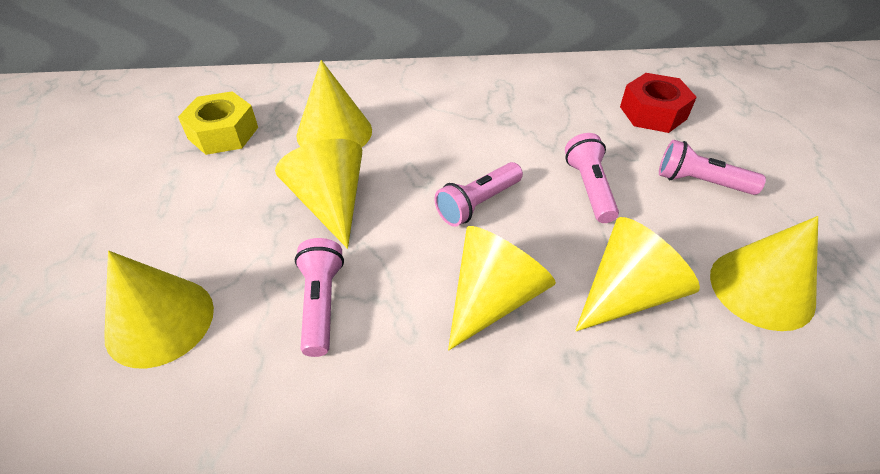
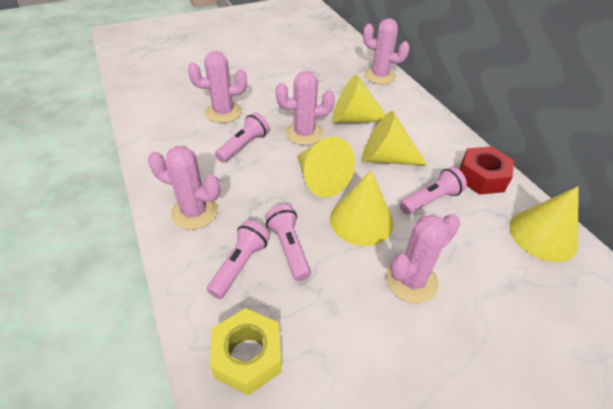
pink cactus: none = 0 -> [148,146,220,230] [188,51,247,123] [275,71,335,145] [363,18,410,84] [386,214,461,303] = 5
yellow cone: [104,251,214,368] [275,139,362,249] [297,60,372,148] [448,226,556,350] [575,217,700,331] [710,216,818,331] = 6 -> [297,137,355,198] [330,171,394,246] [332,74,386,123] [362,111,428,166] [509,186,579,262] = 5

